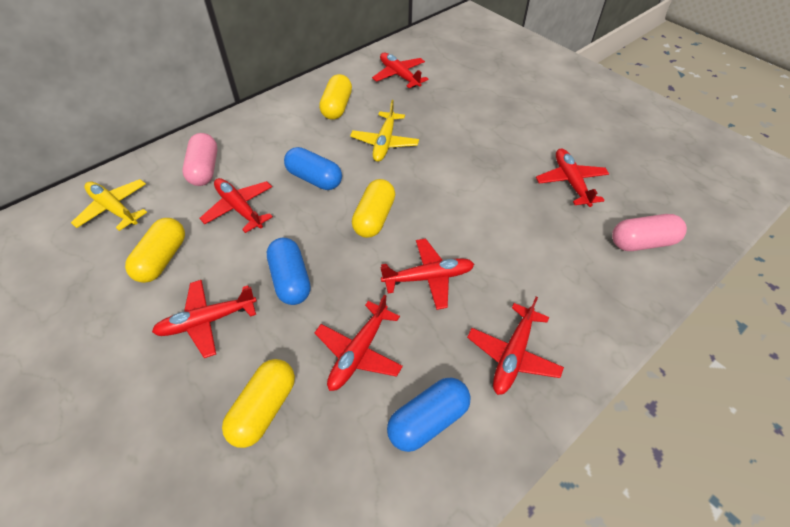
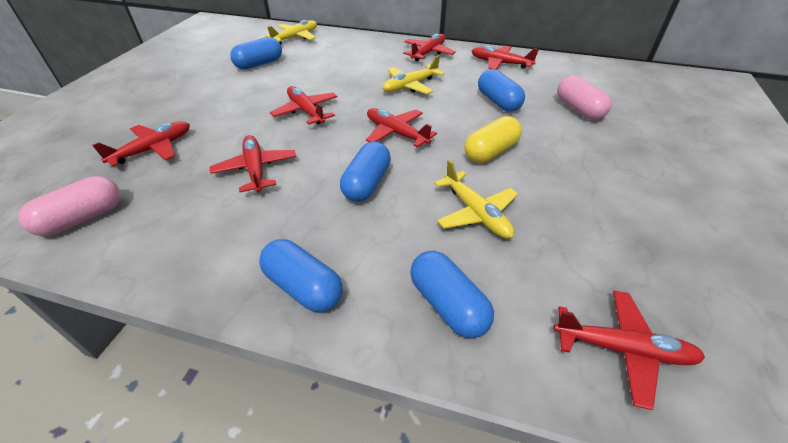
blue capsule: [267,238,311,305] [284,147,342,190] [387,378,471,452] = 3 -> [230,37,282,70] [259,239,343,312] [340,141,391,202] [410,250,494,338] [478,69,525,112] = 5
yellow capsule: [125,218,185,283] [222,359,295,448] [319,74,352,120] [352,179,395,238] = 4 -> [464,116,522,163] = 1
yellow plane: [71,179,147,231] [350,100,419,162] = 2 -> [266,20,317,44] [382,55,445,94] [434,160,518,239] = 3

